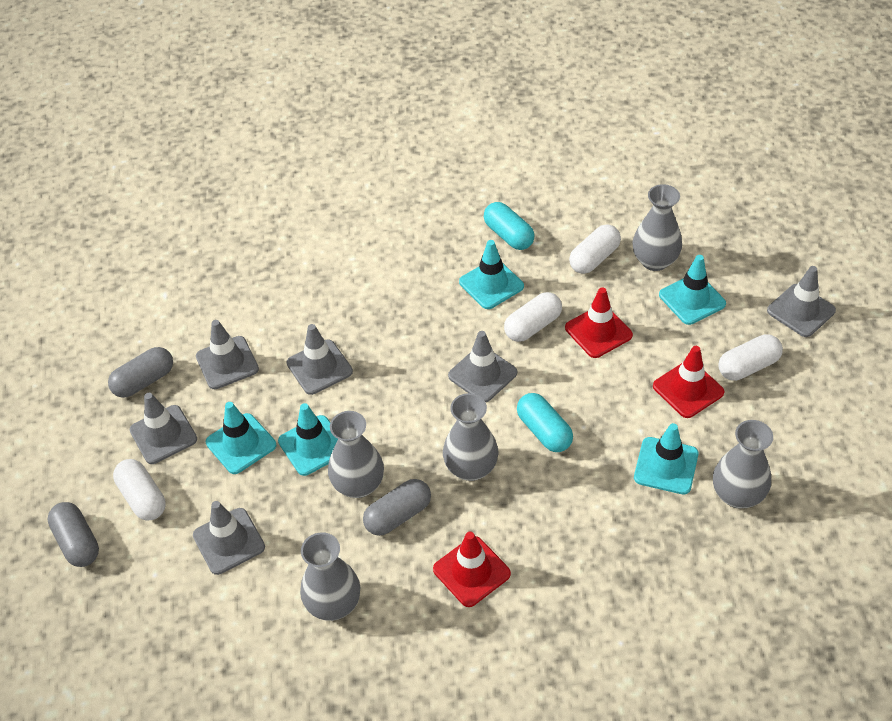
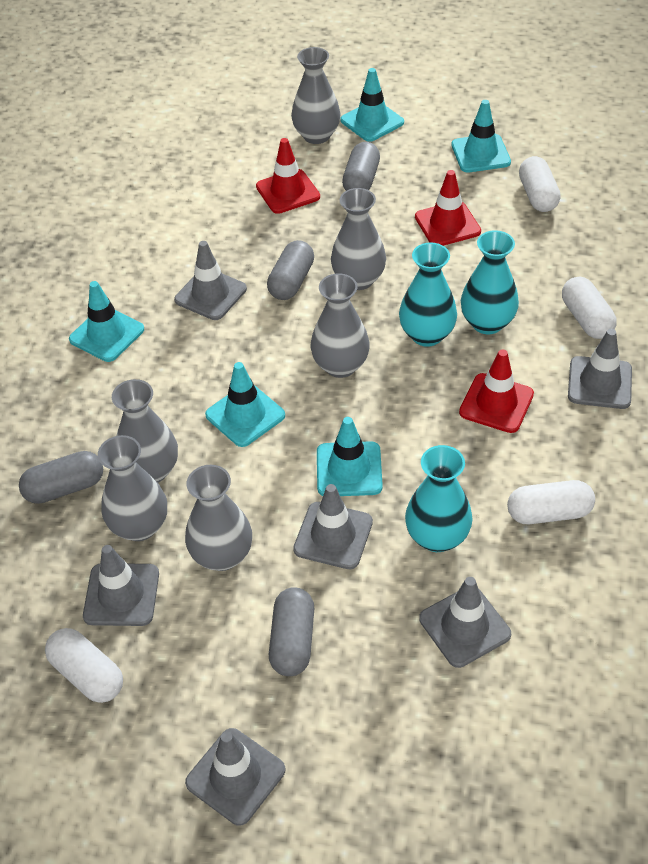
grey capsule: [47,502,99,567] [108,347,173,398] [363,479,431,536] = 3 -> [19,451,103,504] [267,240,314,300] [269,587,314,676] [342,142,380,191] = 4
grey vase: [300,532,360,621] [328,411,384,498] [443,393,498,481] [632,184,682,271] [713,420,773,508] = 5 -> [98,435,167,541] [112,379,178,483] [185,465,252,571] [291,47,340,144] [310,273,370,378] [331,188,386,290] = 6
turquoise capsule: [484,202,535,250] [517,393,573,452] = 2 -> none = 0
turquoise vase: none = 0 -> [399,243,457,347] [405,445,473,552] [461,230,519,334] = 3

